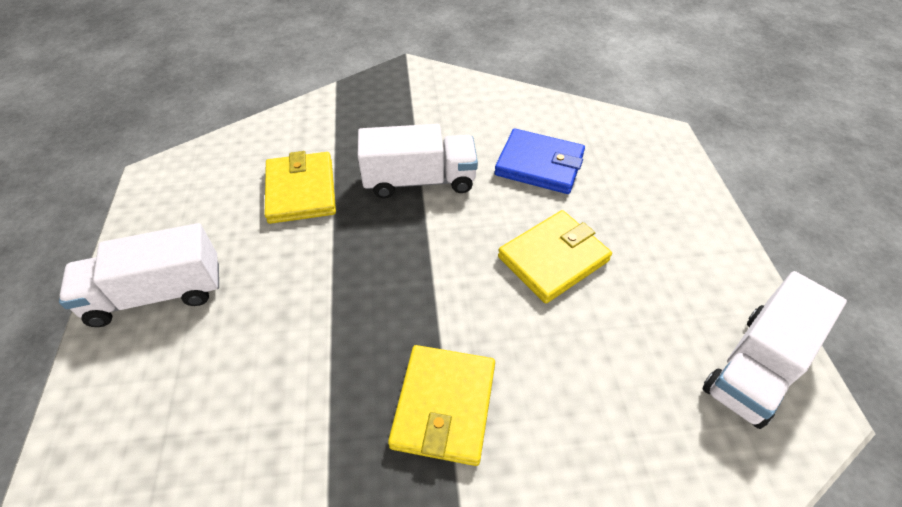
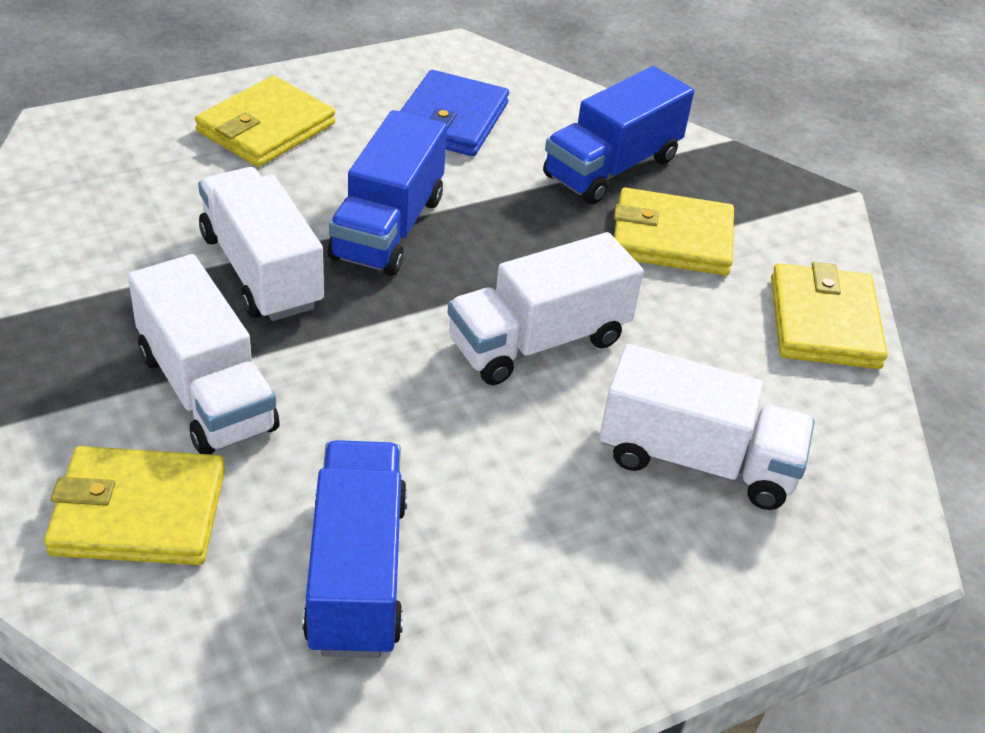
blue truck: none = 0 -> [302,440,408,658] [328,110,447,276] [543,66,694,204] = 3
white truck: [59,223,219,327] [358,124,478,198] [703,271,847,429] = 3 -> [128,254,280,454] [198,167,324,321] [447,232,644,385] [599,344,815,510] = 4
yellow wallet: [264,151,336,224] [388,345,495,466] [498,210,612,303] = 3 -> [44,446,225,565] [195,76,336,167] [614,187,734,276] [771,262,888,369] = 4

